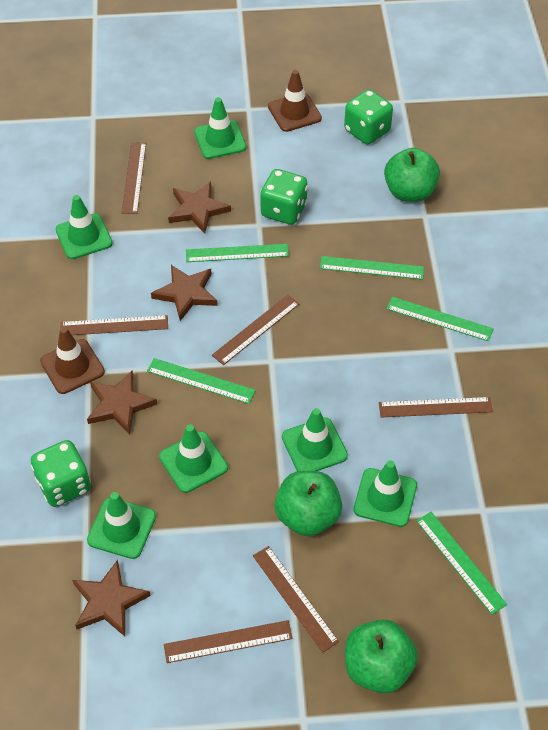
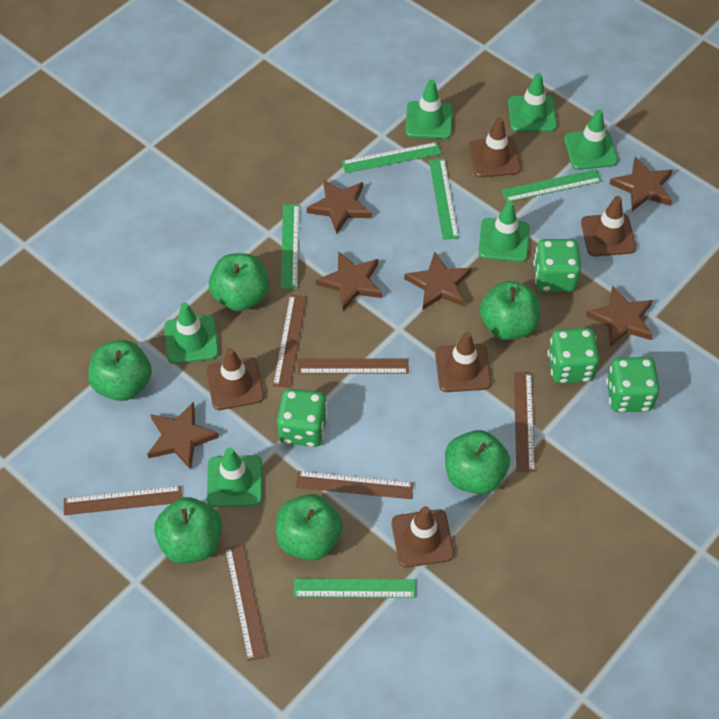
brown star: [72,560,151,636] [87,370,157,435] [151,265,218,321] [168,182,231,234] = 4 -> [147,402,219,470] [307,179,372,234] [316,251,382,311] [404,251,471,311] [586,286,653,347] [610,157,672,211] = 6
brown traffic cone: [40,327,105,394] [268,70,322,132] = 2 -> [206,348,264,410] [392,506,454,568] [435,332,491,392] [469,117,521,178] [581,196,636,256] = 5
green apple: [275,471,342,536] [345,619,418,693] [384,148,440,202] = 3 -> [88,340,152,401] [154,497,222,563] [209,253,269,311] [276,494,343,560] [445,430,510,494] [479,281,540,340] = 6
green dice: [31,440,91,507] [260,169,308,225] [344,89,393,145] = 3 -> [277,388,328,447] [533,239,581,291] [548,328,599,383] [606,357,660,412] = 4

